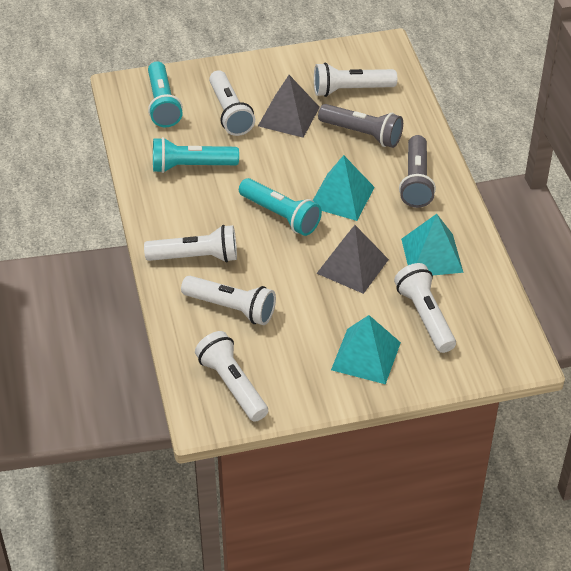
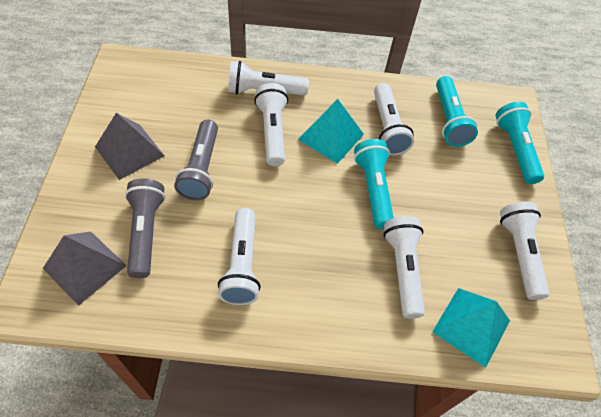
turquoise pyramid: [313,155,375,221] [331,315,401,384] [401,214,464,275] = 3 -> [298,99,364,164] [432,288,510,368] = 2

